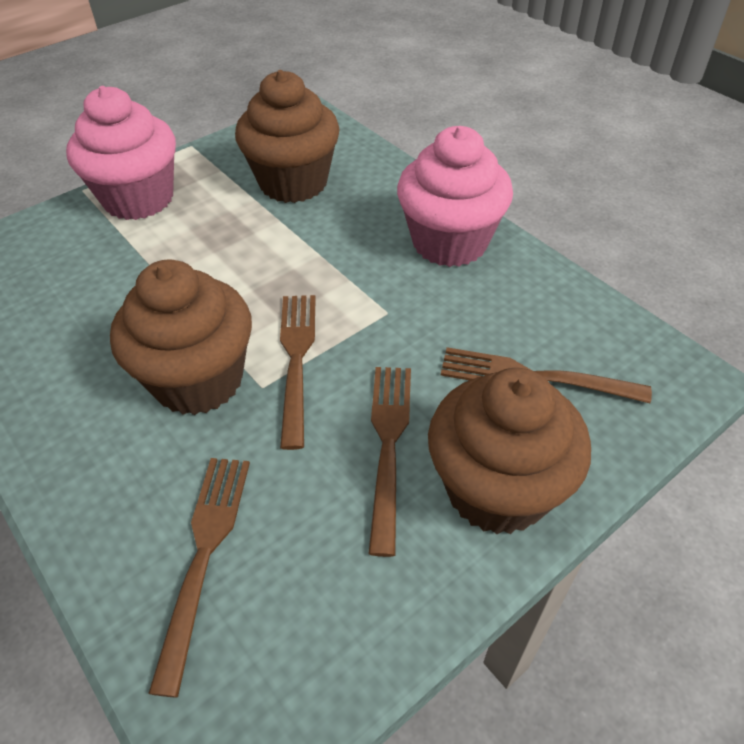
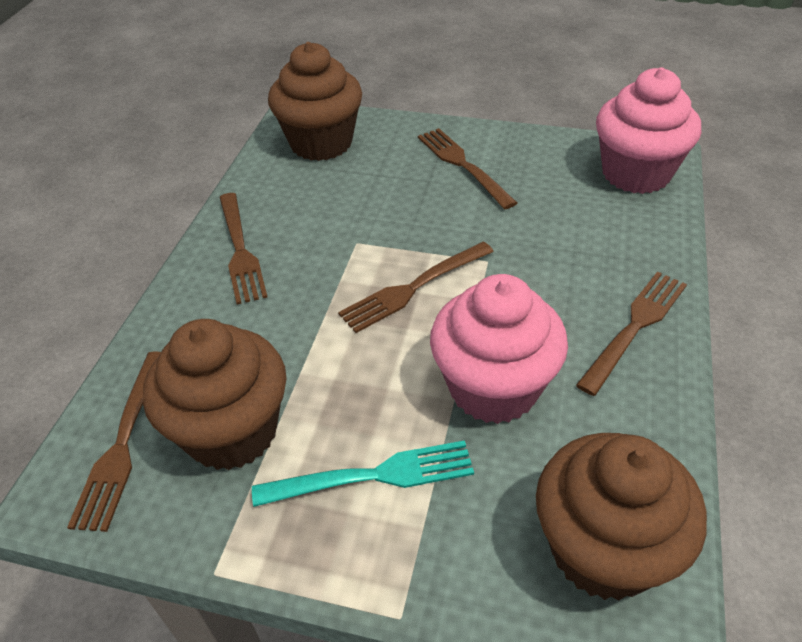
brown fork: [148,458,250,697] [280,295,316,450] [369,367,411,557] [441,347,652,403] = 4 -> [67,351,161,532] [219,193,267,305] [338,242,494,333] [418,128,517,209] [576,271,687,396] = 5
turquoise fork: none = 0 -> [252,440,474,507] = 1

